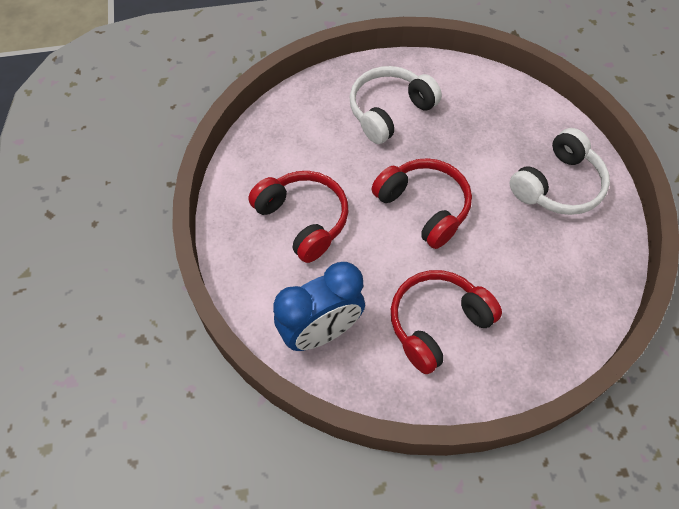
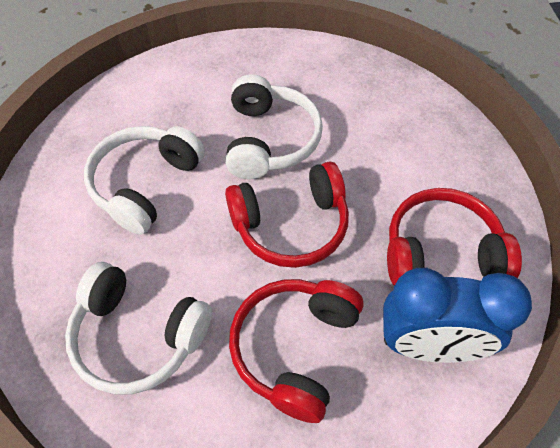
white headphones: [350,66,442,144] [510,128,610,215] = 2 -> [65,262,212,395] [84,126,205,235] [226,74,323,179] = 3

